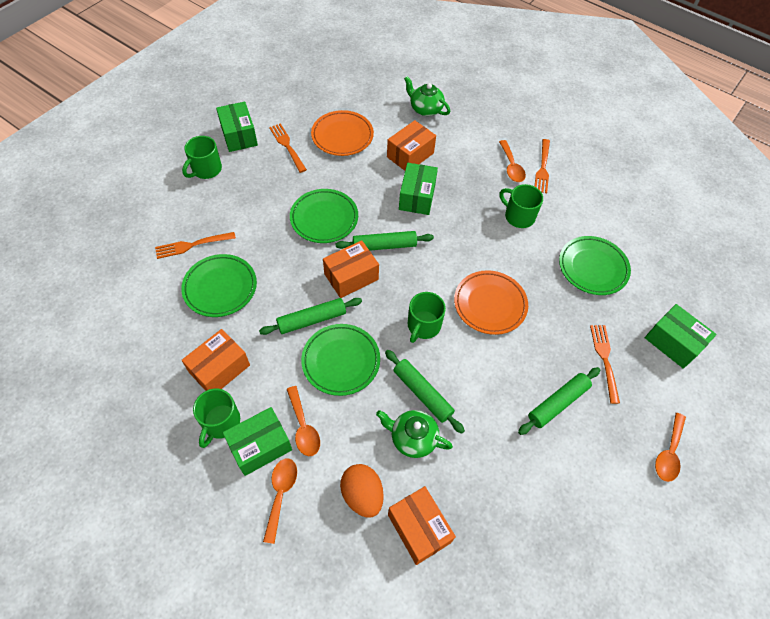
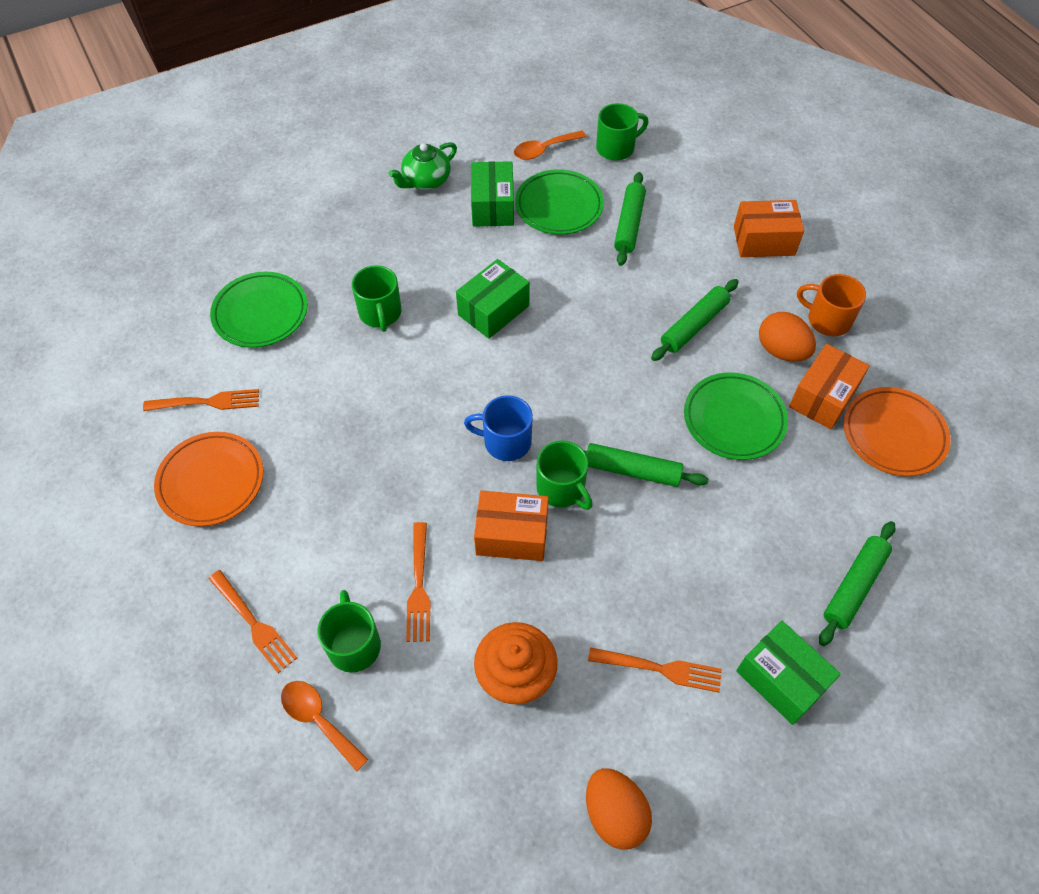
blue mug: none = 0 -> [464,395,533,461] = 1
green box: [216,101,258,152] [223,407,292,476] [399,163,438,215] [645,304,717,369] = 4 -> [456,259,530,339] [471,161,514,227] [736,621,841,725] = 3
green plate: [181,254,257,317] [290,189,358,243] [301,324,380,396] [559,236,631,295] = 4 -> [210,271,307,348] [515,169,604,235] [684,372,788,460] = 3
green teapot: [376,410,453,458] [404,76,450,116] = 2 -> [388,142,457,190] = 1
orange box: [181,329,250,391] [323,240,379,298] [387,120,436,171] [388,486,456,565] = 4 -> [474,491,549,561] [734,200,804,257] [789,344,870,429] = 3
orange cupcake: none = 0 -> [474,622,558,705] = 1
orange egg: [340,464,384,518] = 1 -> [586,768,652,850] [759,312,816,361] = 2
orange mug: none = 0 -> [797,274,866,336] = 1
orange spoon: [263,458,297,544] [287,386,320,456] [499,140,526,182] [655,413,686,482] = 4 -> [281,681,369,772] [514,130,586,160] = 2

